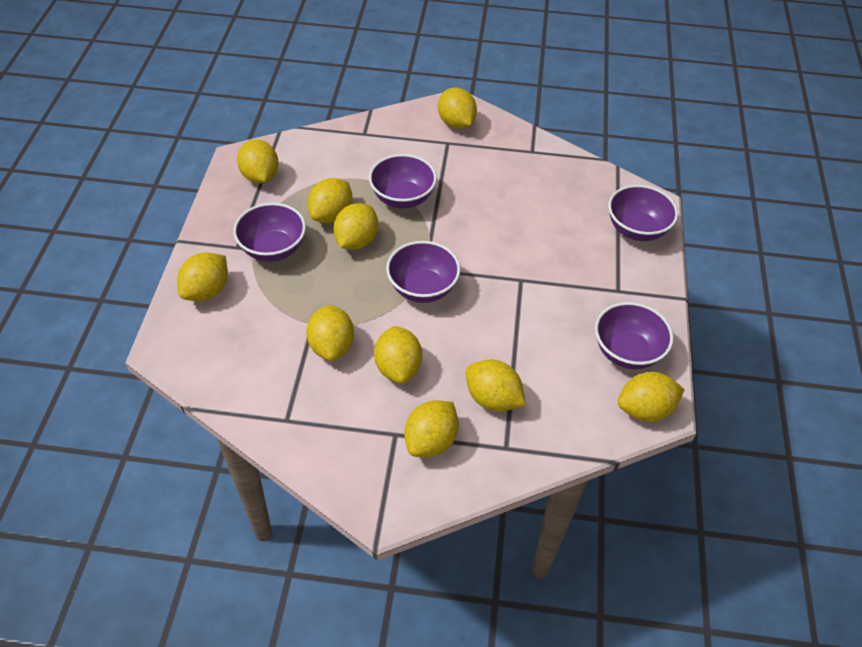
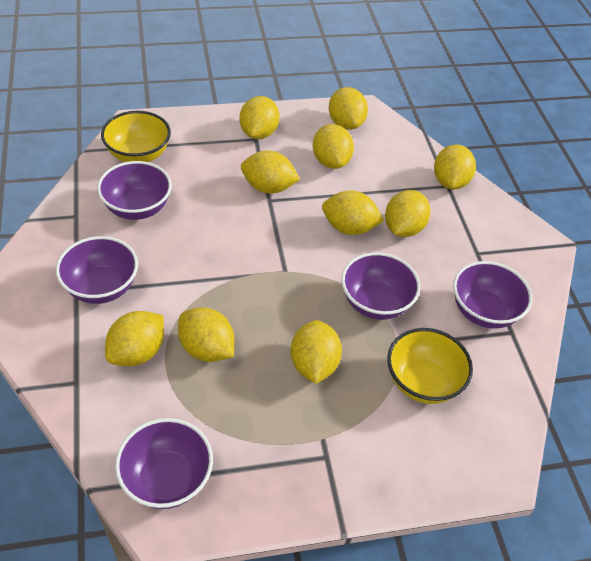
yellow bowl: none = 0 -> [101,111,171,162] [387,328,473,404] = 2

